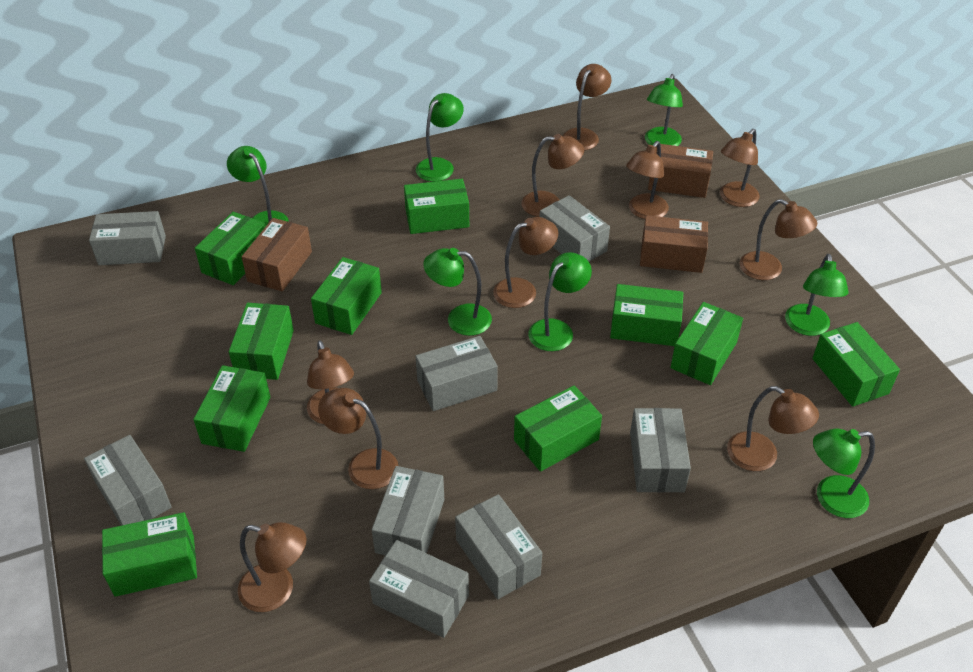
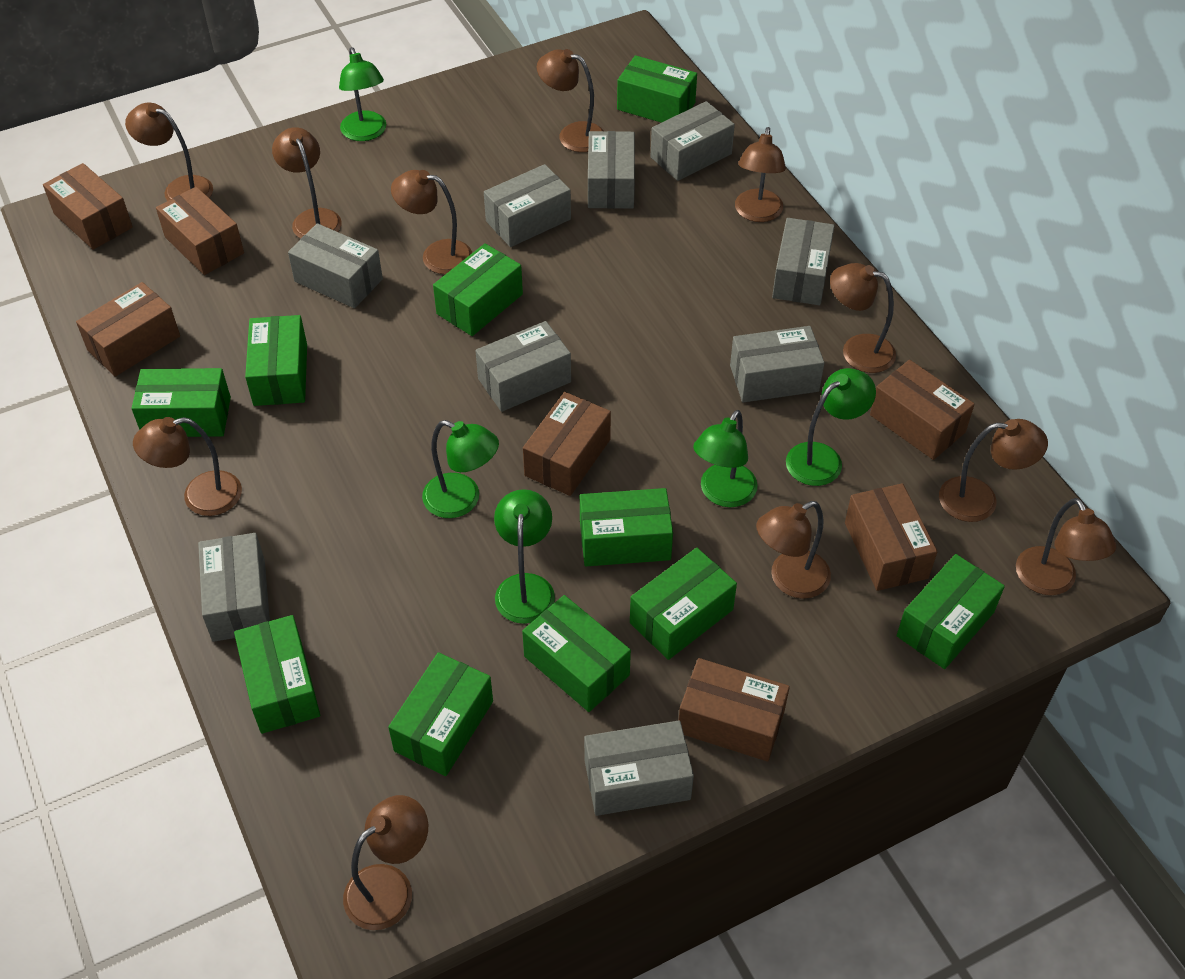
brown box: [242,218,312,291] [640,215,708,273] [648,144,713,198] = 3 -> [43,163,133,250] [76,282,180,377] [156,187,244,275] [523,392,611,496] [679,658,790,761] [845,483,937,591] [870,360,975,460] = 7
brown lamp: [238,522,306,612] [307,340,354,424] [318,388,398,489] [493,217,558,308] [521,134,584,217] [563,64,611,150] [626,141,669,219] [720,129,760,207] [727,386,819,471] [740,199,817,280] = 10 -> [125,103,213,201] [133,417,242,516] [272,127,342,239] [343,795,428,930] [391,170,472,274] [537,49,604,152] [735,127,786,222] [756,501,831,599] [830,263,896,373] [939,419,1048,522] [1016,498,1116,595] = 11
green lamp: [227,146,289,225] [416,93,464,182] [423,248,492,336] [528,252,592,351] [645,74,683,146] [785,254,849,336] [813,428,875,518] = 7 -> [339,47,386,141] [422,420,499,518] [494,489,555,624] [693,410,758,507] [786,368,876,486] = 5
grey box: [84,435,172,526] [89,211,166,265] [369,540,469,638] [372,466,444,555] [416,336,498,411] [455,494,542,599] [540,195,610,261] [630,408,691,493] = 8 -> [198,533,270,642] [288,223,383,308] [475,321,571,412] [484,164,571,247] [584,720,694,816] [588,131,635,209] [651,101,735,181] [730,326,825,402] [772,218,835,305] = 9

